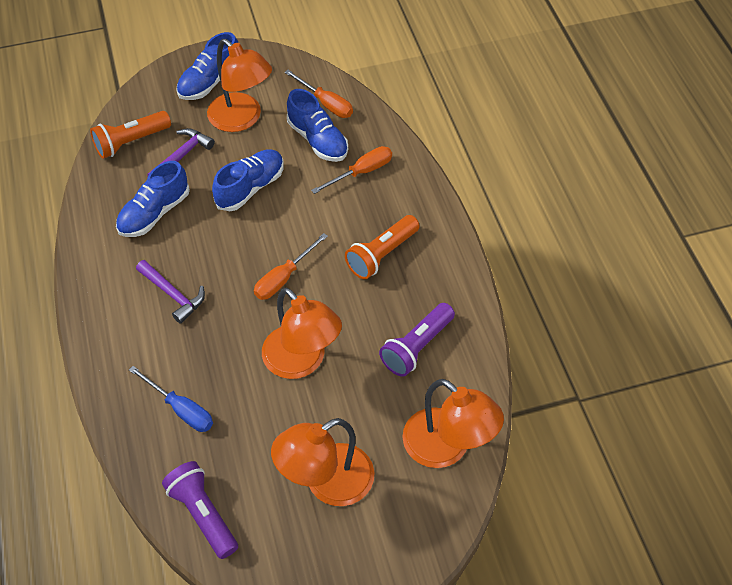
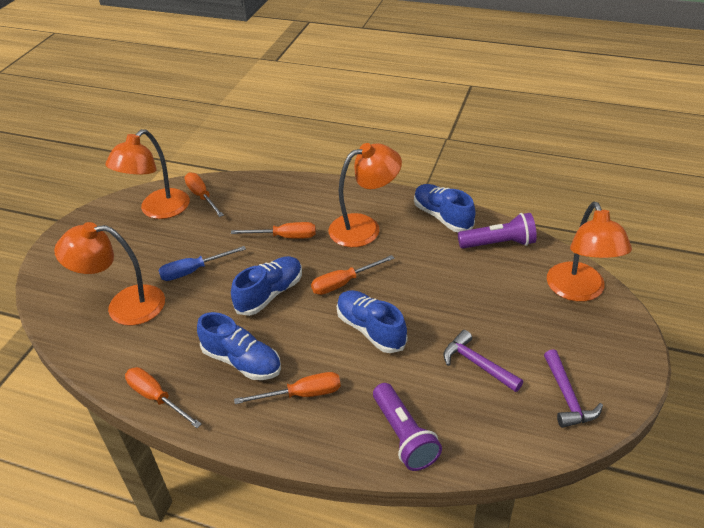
orange flashlight: [90,111,171,159] [345,215,419,279] = 2 -> none = 0
orange screwdriver: [254,233,328,300] [285,70,353,118] [311,146,392,194] = 3 -> [125,367,202,428] [184,172,224,217] [231,222,316,238] [234,372,341,404] [311,255,394,295] = 5

